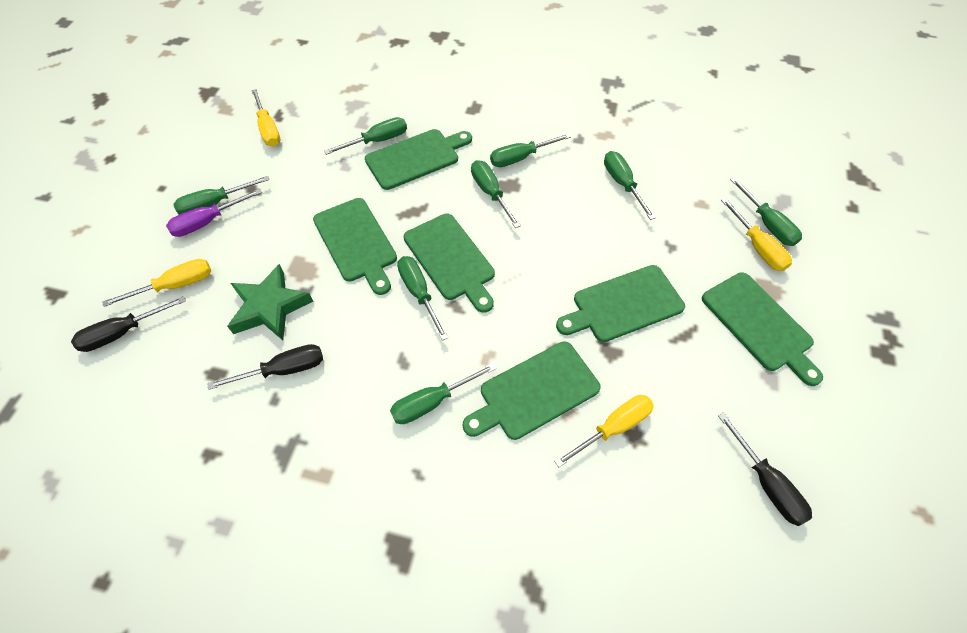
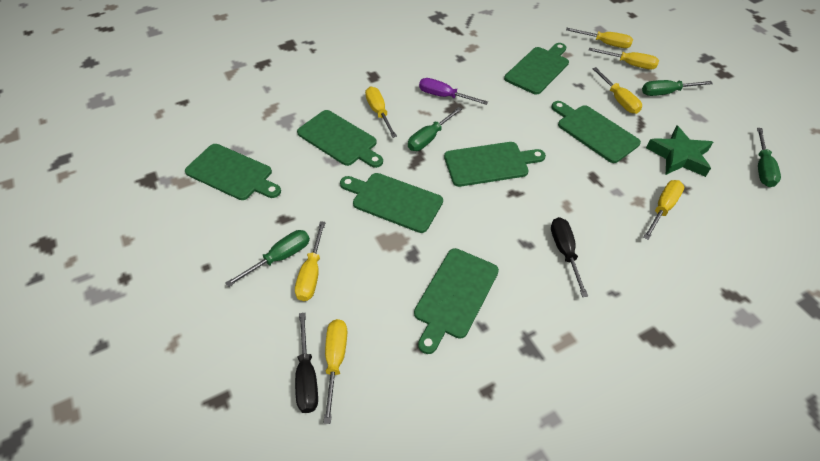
black screwdriver: [71,296,186,352] [207,344,323,390] [718,412,812,526] = 3 -> [295,313,318,413] [551,217,588,297] = 2
green cutting board: [313,198,397,295] [365,129,472,190] [404,214,495,313] [463,341,601,440] [556,265,685,342] [702,272,823,386] = 6 -> [185,144,281,200] [297,110,383,168] [340,173,443,233] [414,248,499,354] [444,142,546,187] [504,43,569,94] [551,101,641,163] = 7
green screwdriver: [173,176,269,215] [324,117,407,155] [390,363,497,424] [397,256,448,341] [471,160,521,228] [490,133,571,167] [604,151,656,220] [730,177,802,246] = 8 -> [226,230,310,287] [408,107,462,151] [642,80,713,96] [757,128,781,187] = 4
yellow screwdriver: [102,259,211,307] [251,89,281,147] [554,395,654,467] [721,198,792,271] = 4 -> [295,221,326,301] [323,319,347,424] [365,87,397,138] [566,28,633,48] [589,48,659,70] [592,67,642,114] [643,180,684,240] = 7

